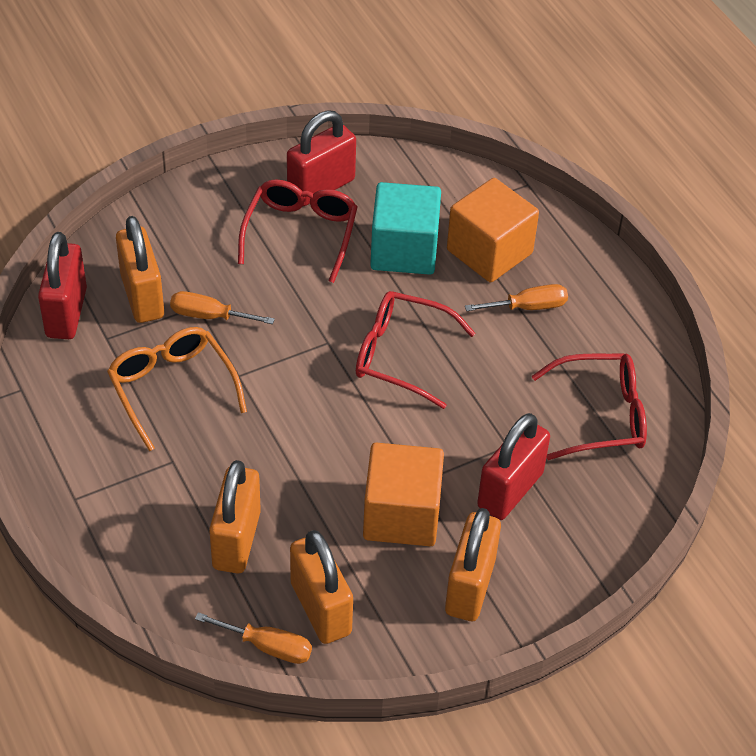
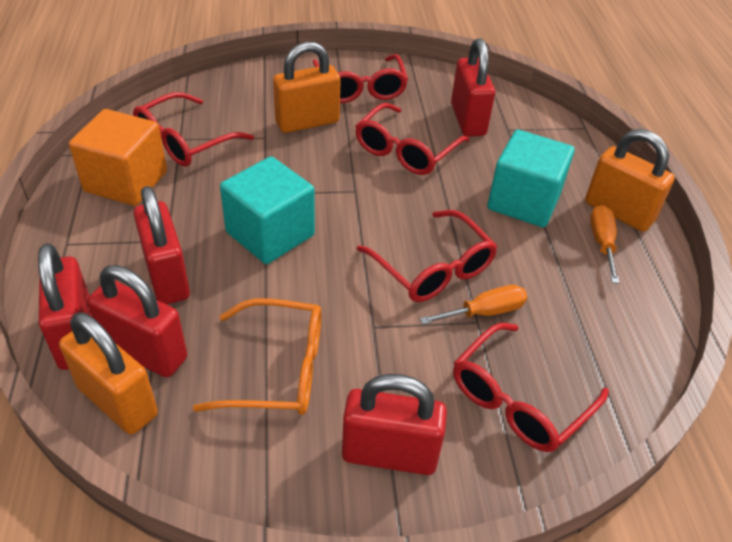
orange cube: [363,443,444,546] [447,178,539,282] = 2 -> [69,109,167,206] = 1
orange padlock: [116,216,164,323] [209,460,261,574] [290,530,353,644] [445,508,501,621] = 4 -> [59,313,158,434] [273,42,341,133] [585,129,675,232] = 3
orange screwdriver: [170,291,275,324] [195,612,312,664] [465,284,568,311] = 3 -> [420,285,527,325] [590,205,619,284] = 2
red glasses: [238,179,357,283] [356,291,476,409] [532,353,647,460] = 3 -> [133,92,254,167] [313,54,408,103] [355,103,470,175] [357,210,497,302] [453,323,609,452] = 5
red padlock: [38,232,87,339] [287,110,356,206] [477,413,550,520] = 3 -> [38,243,92,370] [87,265,187,377] [133,186,190,305] [342,374,447,475] [451,38,495,137] = 5
turquoise cube: [370,182,441,275] = 1 -> [220,156,315,264] [487,130,575,227] = 2

